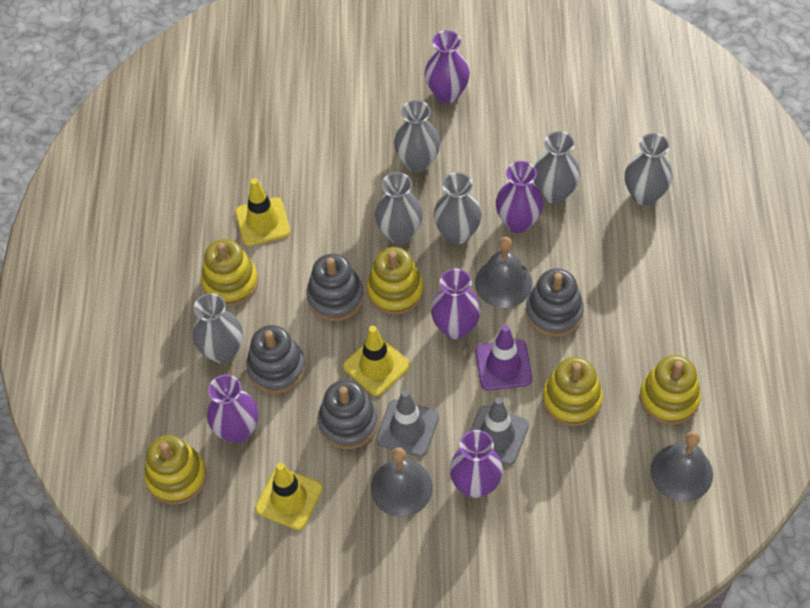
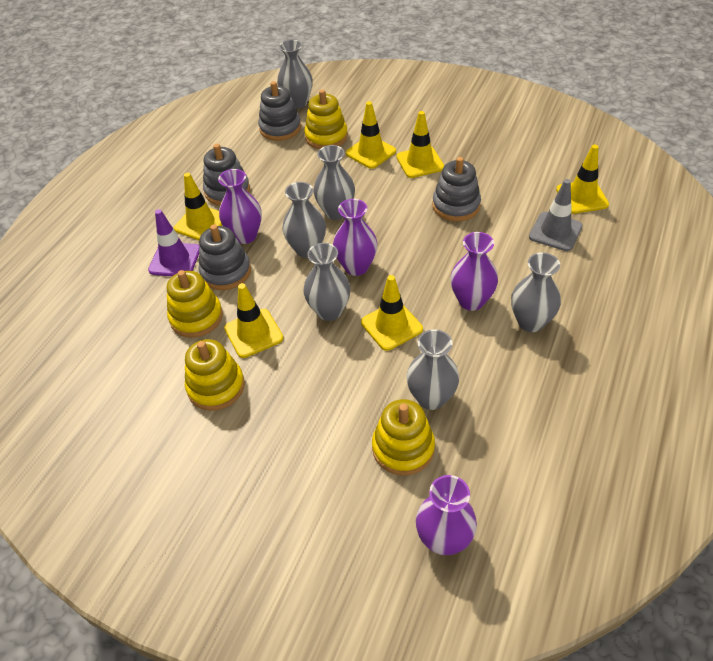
grey bell: [371,447,433,517] [475,237,533,308] [650,432,713,502] = 3 -> none = 0
grey traffic cone: [376,390,439,457] [470,397,529,465] = 2 -> [529,179,583,251] = 1
purple vase: [207,375,259,443] [425,30,470,103] [431,268,481,339] [450,430,503,498] [496,161,544,233] = 5 -> [218,169,262,244] [333,199,378,276] [416,475,477,555] [451,232,498,311] = 4
yellow stacking toy: [144,435,207,505] [201,239,258,306] [367,247,424,315] [543,357,603,426] [640,355,701,425] = 5 -> [167,270,223,338] [185,339,245,411] [304,89,348,149] [372,399,435,476] = 4
yellow traffic cone: [235,178,291,246] [255,463,323,530] [343,326,410,396] = 3 -> [174,173,222,240] [224,283,283,358] [346,101,396,169] [361,275,423,351] [396,111,444,178] [556,145,609,214] = 6

